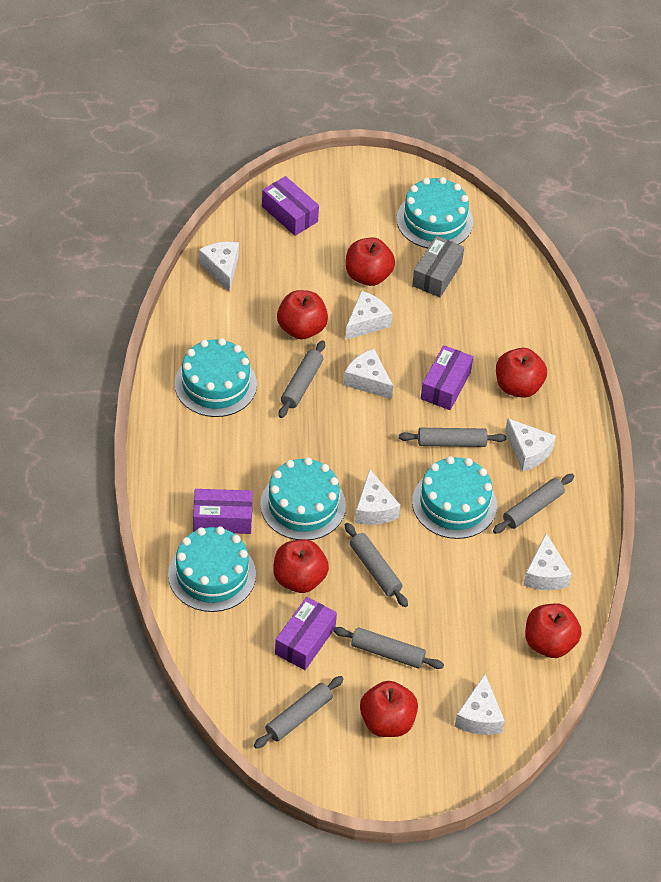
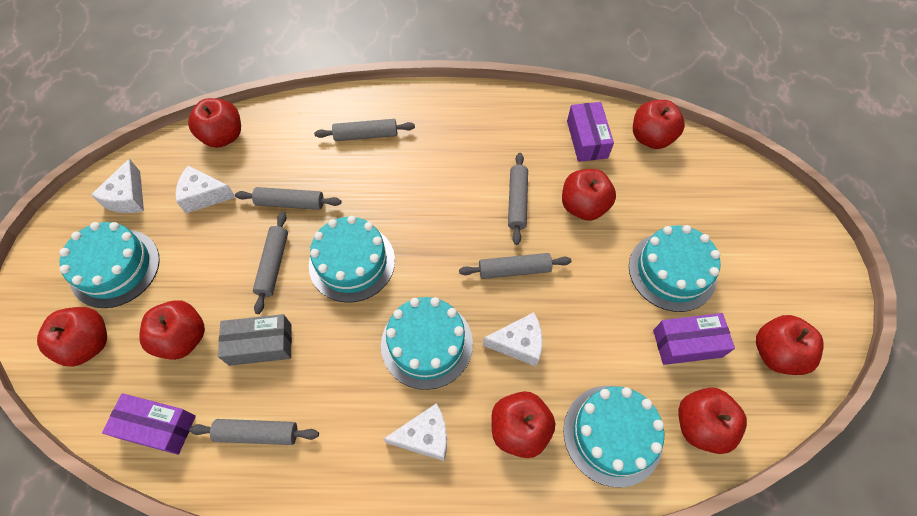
purple box: [193,489,253,534] [262,176,319,236] [275,597,337,670] [421,345,473,410] = 4 -> [102,393,196,455] [567,102,614,162] [653,313,735,365] = 3
red apple: [273,539,329,593] [277,290,328,339] [346,237,395,286] [360,681,418,737] [496,348,547,398] [525,603,582,658] = 6 -> [37,307,107,367] [139,300,205,360] [188,98,241,148] [491,391,555,458] [562,169,616,221] [633,100,685,149] [678,387,747,454] [756,315,823,375] = 8
white cheese: [199,242,239,292] [344,349,393,399] [345,291,392,340] [355,469,400,525] [455,674,505,735] [505,418,556,472] [523,533,572,590] = 7 -> [91,159,144,213] [176,166,236,213] [383,403,447,461] [483,312,543,366] = 4

